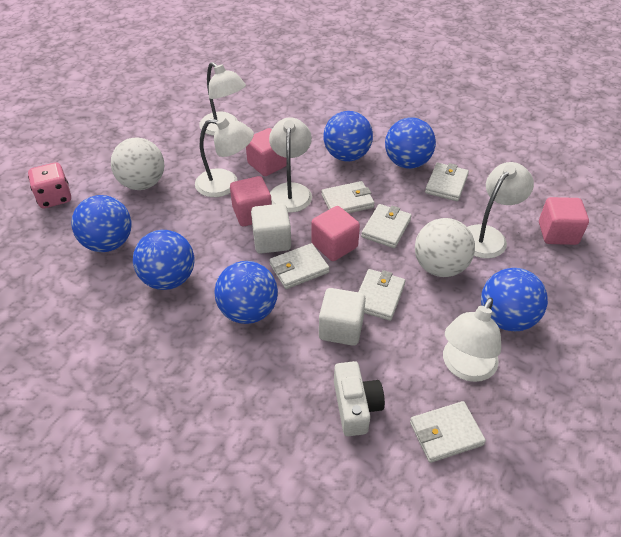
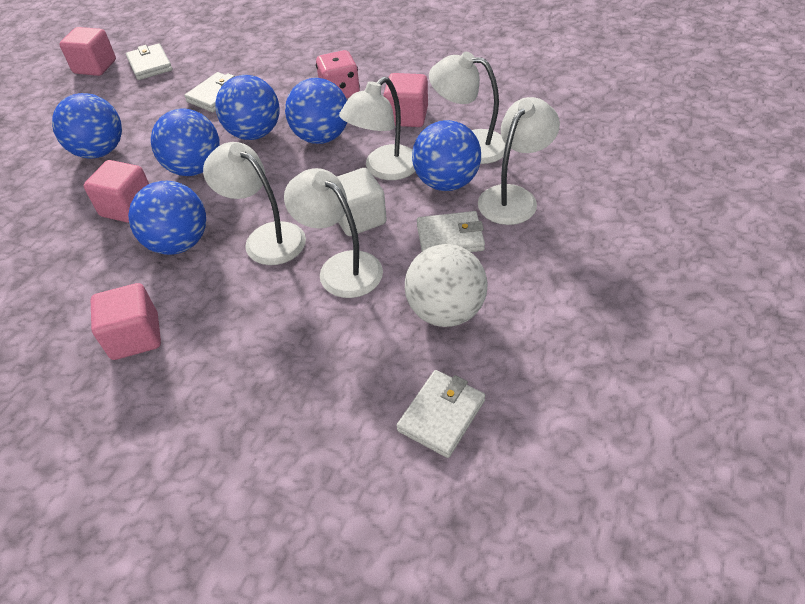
white ball: [111,138,164,190] [415,218,475,277] = 2 -> [405,244,488,327] = 1
white camera: [334,361,385,436] = 1 -> none = 0
white cube: [251,204,291,254] [319,288,366,346] = 2 -> [337,168,387,236] = 1
white wallet: [269,243,329,289] [321,181,374,213] [358,269,405,321] [361,204,412,248] [410,401,486,463] [425,163,469,201] = 6 -> [126,43,173,80] [184,72,235,112] [397,370,485,458] [417,211,485,252] = 4

